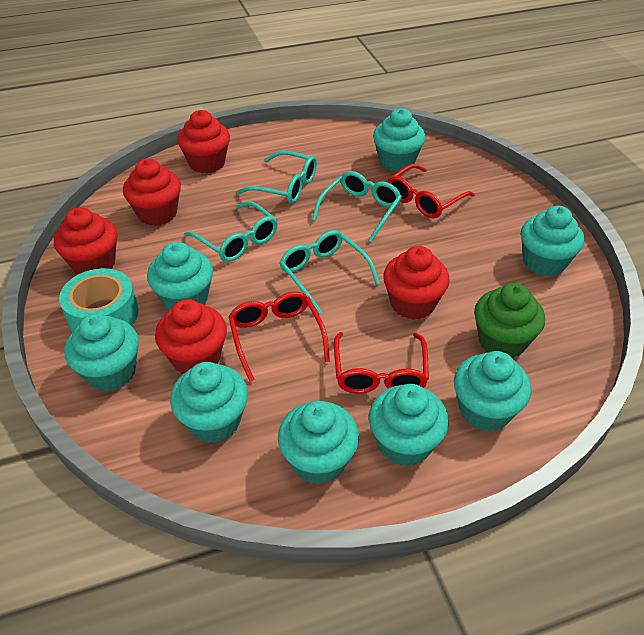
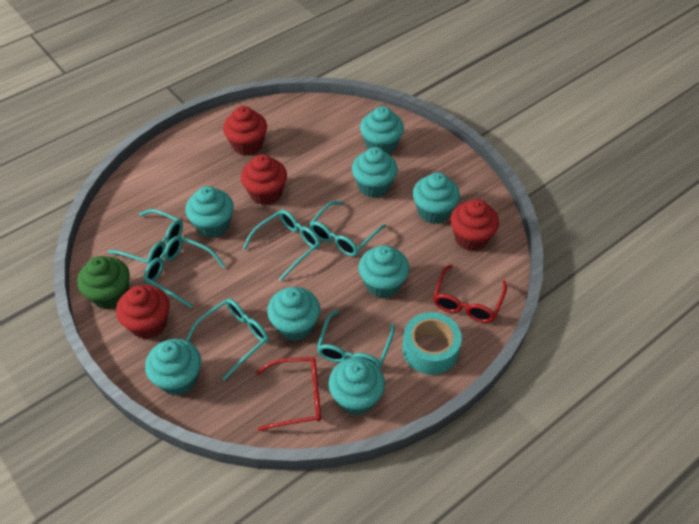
red cupcake: [54,207,118,274] [123,158,181,226] [155,299,227,374] [177,110,230,174] [383,246,450,320] = 5 -> [116,285,170,339] [223,106,267,156] [241,154,287,205] [450,199,499,251] = 4
red glasses: [228,292,330,382] [334,332,429,394] [388,164,475,218] = 3 -> [255,357,321,431] [433,264,507,323] = 2
turquoise glasses: [184,201,278,262] [236,151,317,204] [279,230,380,314] [312,171,402,242] = 4 -> [108,209,183,265] [144,236,225,308] [186,299,269,381] [243,210,320,281] [309,201,386,256] [317,310,395,368] = 6

